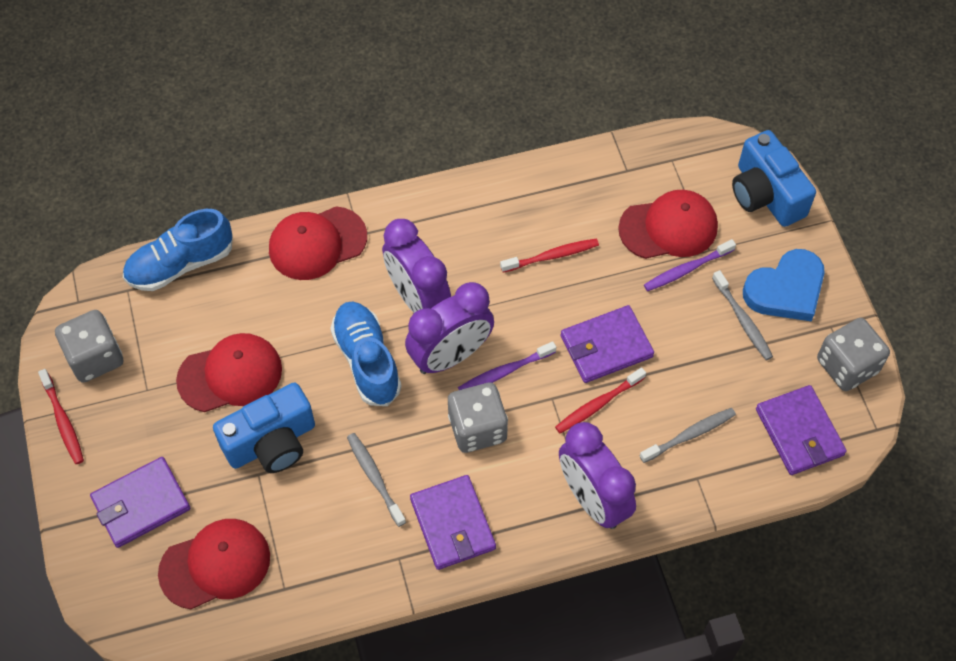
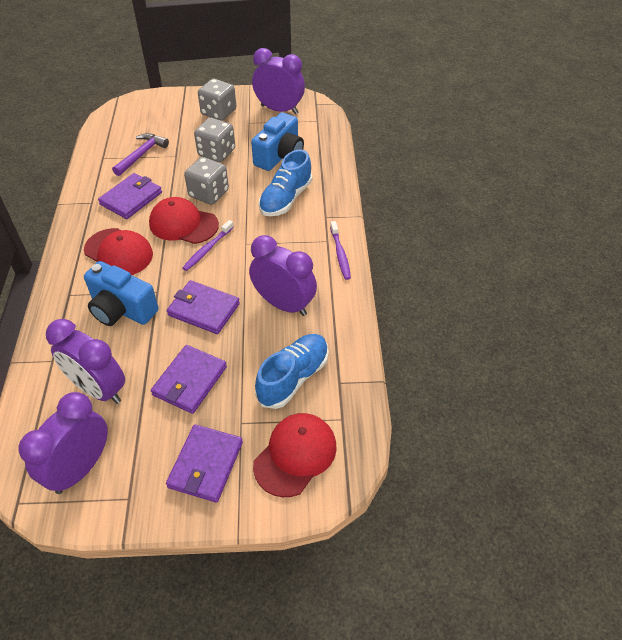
blue heart: [743,249,825,321] = 1 -> none = 0
grey toothbrush: [347,433,406,527] [640,408,736,463] [712,270,773,360] = 3 -> none = 0
purple clock: [382,219,451,313] [405,282,494,374] [559,422,636,529] = 3 -> [18,392,108,494] [46,319,125,404] [249,235,317,316] [252,48,305,114] = 4
purple hammer: none = 0 -> [112,133,169,176] = 1
red cap: [158,519,270,609] [176,333,282,412] [269,206,367,280] [618,190,718,259] = 4 -> [84,228,153,275] [149,197,219,244] [253,413,337,497] = 3
red toothbrush: [38,369,84,464] [500,238,599,273] [555,367,646,434] = 3 -> none = 0

